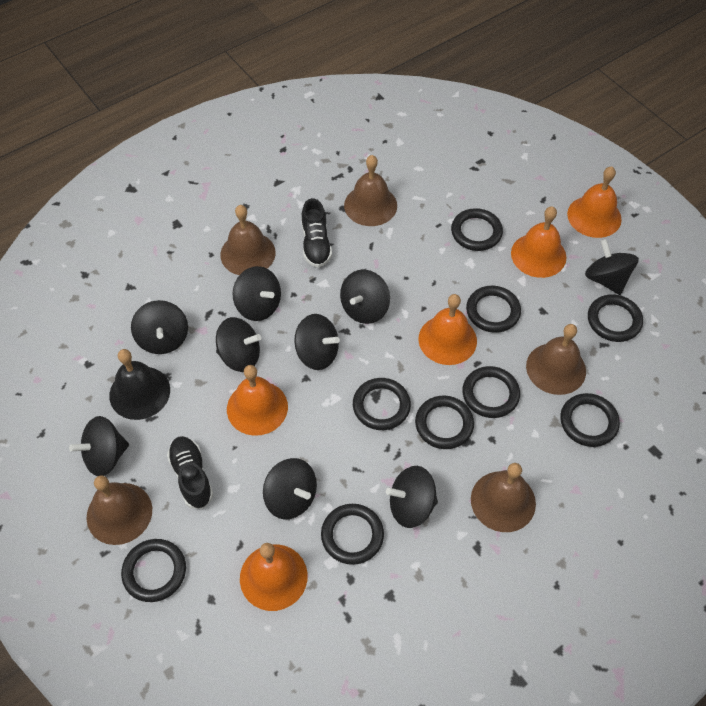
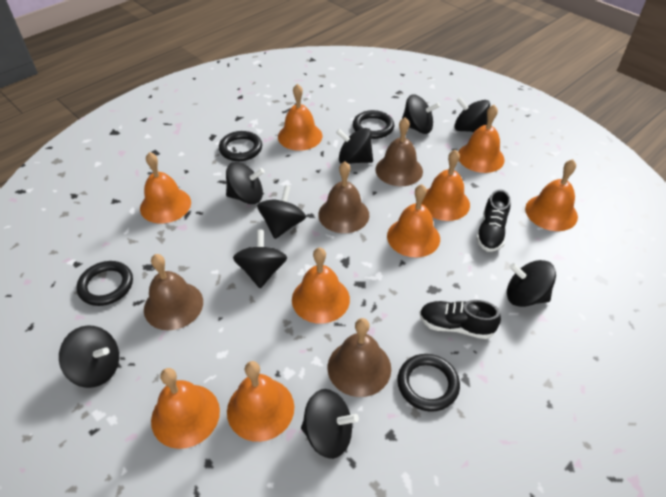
black bell: [109,349,170,420] = 1 -> none = 0
black ring: [121,539,186,602] [321,504,384,565] [353,378,411,430] [415,396,474,449] [451,208,503,251] [462,366,520,418] [466,286,521,333] [560,393,620,447] [588,294,643,342] = 9 -> [77,261,133,306] [219,131,262,161] [353,110,394,139] [397,354,460,412] = 4
brown bell: [86,476,152,545] [220,205,276,275] [344,155,397,226] [471,463,536,532] [526,324,586,395] = 5 -> [144,254,203,330] [318,162,369,233] [328,318,391,397] [375,117,423,186] = 4
orange bell: [227,365,288,436] [240,543,308,611] [418,294,477,365] [511,206,566,278] [567,166,622,238] = 5 -> [140,152,191,223] [151,368,220,449] [227,361,294,442] [278,84,322,151] [292,247,350,324] [387,184,440,258] [422,150,470,221] [458,105,505,173] [525,159,578,231] = 9

